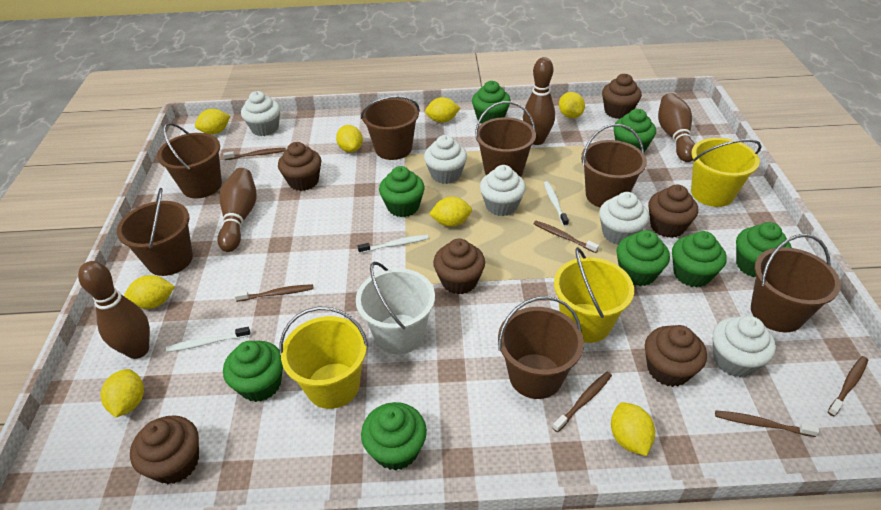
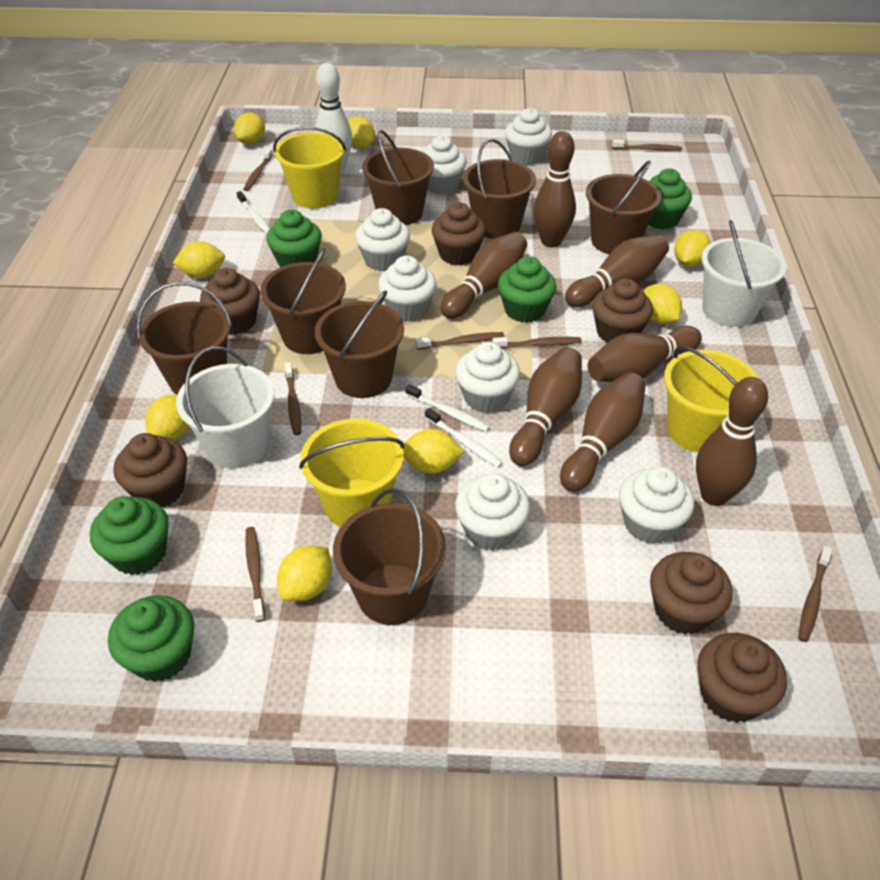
brown bowling pin: [78,261,150,359] [217,168,257,252] [523,57,555,145] [658,93,695,162] = 4 -> [441,232,527,319] [509,347,582,466] [533,131,576,247] [560,372,645,492] [565,234,669,307] [588,326,702,382] [696,377,768,506] = 7
brown toothbrush: [223,148,286,160] [234,284,314,302] [534,221,599,253] [552,372,612,432] [715,410,819,437] [828,356,868,416] = 6 -> [243,148,273,191] [245,527,265,622] [285,362,301,435] [416,332,504,350] [492,337,582,349] [612,140,682,151] [798,546,832,642] = 7
green cupcake: [223,341,283,402] [361,402,427,471] [379,166,425,217] [472,81,511,124] [613,109,656,152] [616,230,670,286] [672,231,727,287] [736,222,791,277] = 8 -> [90,496,169,575] [108,595,194,682] [266,209,322,267] [498,256,556,323] [648,168,692,229] = 5
white bowling pin: none = 0 -> [314,63,353,172] = 1
white bucket: [356,262,435,354] = 1 -> [176,347,275,469] [702,220,786,327] = 2
white cupcake: [241,91,280,136] [424,135,467,184] [480,165,526,216] [599,192,649,245] [713,316,776,377] = 5 -> [355,208,410,272] [378,256,436,322] [423,136,467,194] [455,342,520,413] [455,473,530,551] [505,108,552,165] [619,467,695,544] = 7

